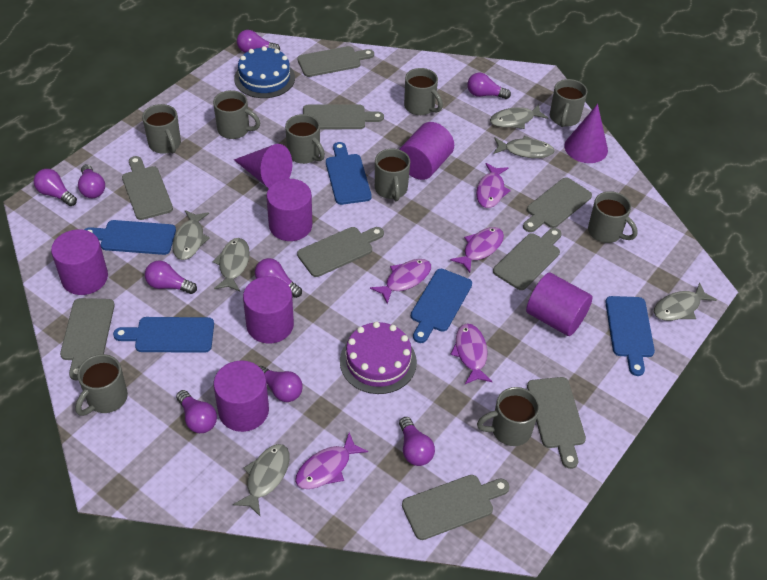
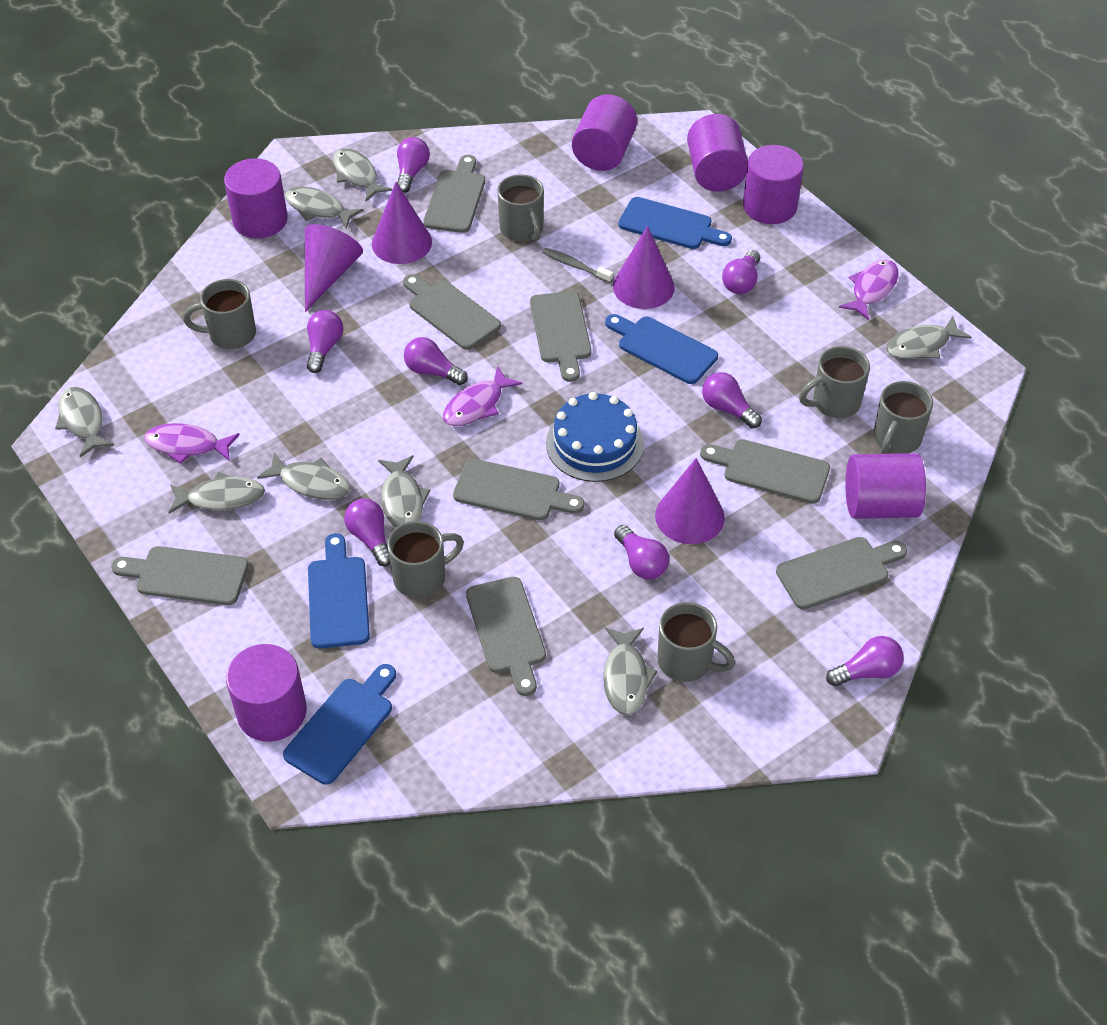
blue cutting board: [84,220,176,255] [113,317,214,353] [326,142,372,205] [411,269,472,343] [605,296,655,376] = 5 -> [283,664,396,785] [308,533,370,649] [605,314,718,384] [618,197,732,249] = 4
grey cutting board: [60,298,115,380] [122,156,173,220] [297,46,374,77] [297,227,384,277] [303,104,384,129] [402,475,510,540] [493,228,562,290] [523,177,592,232] [527,377,586,469] = 9 -> [111,546,249,605] [403,274,501,350] [423,155,485,233] [453,459,584,521] [466,577,546,696] [530,291,591,382] [700,439,830,504] [776,537,907,609] = 8
grey fish: [172,210,210,260] [212,238,250,291] [233,444,290,516] [490,104,548,129] [493,136,554,158] [654,282,717,321] = 6 -> [55,387,114,457] [168,472,265,514] [257,453,351,500] [285,187,364,229] [333,148,392,201] [378,455,430,528] [603,628,657,715] [886,316,971,359] = 8
grey mug: [75,354,128,416] [142,104,181,154] [213,90,260,139] [285,114,325,164] [375,149,410,201] [404,68,443,115] [477,387,540,446] [550,79,587,127] [588,191,637,243] = 9 -> [183,279,256,349] [387,521,464,598] [497,174,544,242] [657,602,735,682] [799,346,870,418] [873,381,933,454] = 6
grey toothbrush: none = 0 -> [542,248,613,283] = 1
purple cake: [340,321,417,394] = 1 -> none = 0
purple cone: [234,144,292,188] [565,104,608,163] = 2 -> [305,224,363,312] [372,182,432,264] [613,226,675,309] [655,458,725,544] = 4
purple fish: [295,432,368,489] [370,259,431,304] [450,227,504,273] [450,324,493,384] [476,163,511,208] = 5 -> [144,423,240,464] [443,366,522,426] [839,259,899,320] = 3
purple light bulb: [34,169,77,206] [78,164,105,198] [145,260,197,294] [176,390,217,433] [237,30,280,53] [255,258,302,298] [259,366,303,402] [399,417,435,466] [467,73,511,99] = 9 -> [307,310,343,373] [344,499,390,566] [397,137,430,193] [404,337,468,385] [614,525,669,579] [702,372,762,428] [722,250,760,294] [826,636,904,687] = 8

